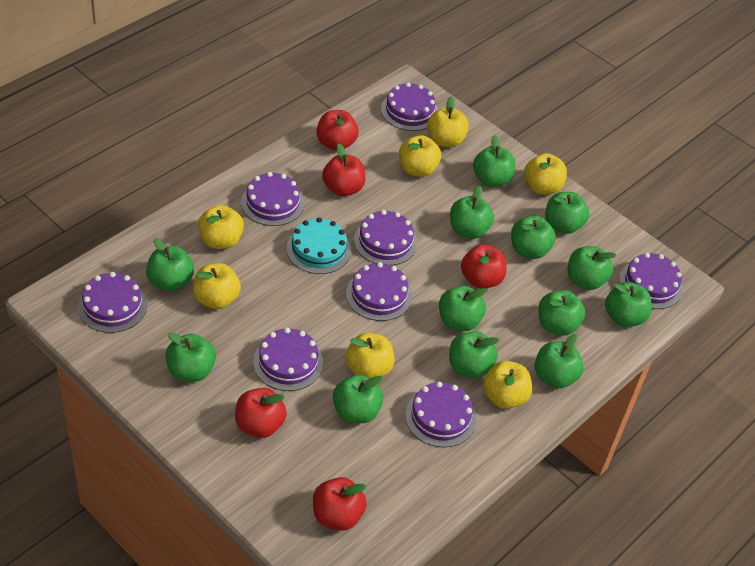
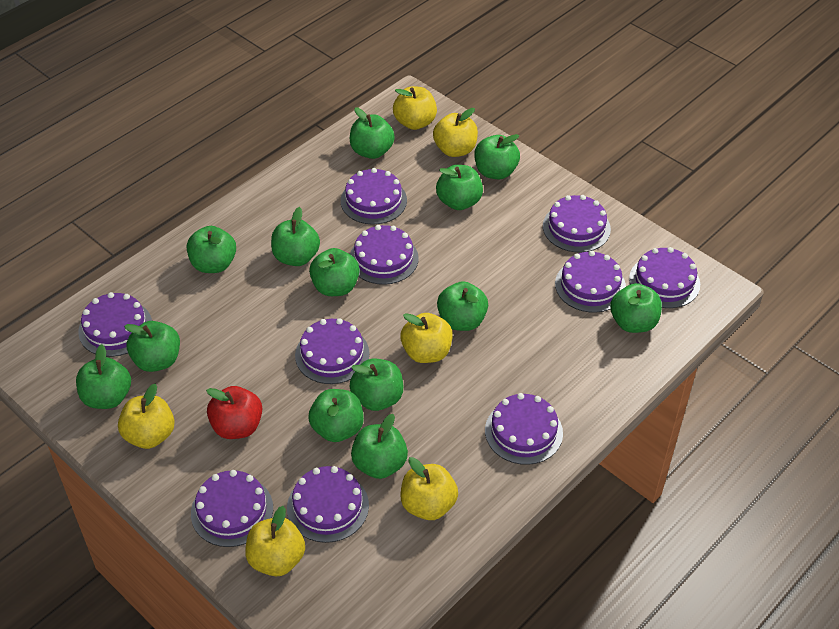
purple cake: [78,272,148,333] [241,172,304,226] [253,328,323,391] [346,262,412,321] [354,210,417,265] [381,82,438,131] [405,382,476,447] [619,253,683,309] = 8 -> [78,292,152,357] [191,470,273,547] [287,466,369,543] [295,318,370,384] [341,168,407,225] [350,225,419,285] [485,393,563,465] [543,195,611,253] [555,251,626,313] [629,247,700,308] = 10
red apple: [235,388,287,438] [313,477,367,531] [316,110,359,151] [322,144,366,196] [461,244,506,289] = 5 -> [206,386,262,439] = 1
turquoise cake: [287,217,351,274] = 1 -> none = 0
yellow apple: [193,263,241,309] [198,205,244,249] [345,333,395,378] [399,135,441,177] [427,96,469,147] [483,361,532,409] [524,153,567,195] = 7 -> [118,384,175,449] [245,506,305,576] [393,86,437,130] [400,313,453,363] [401,457,458,520] [433,108,478,157] = 6

